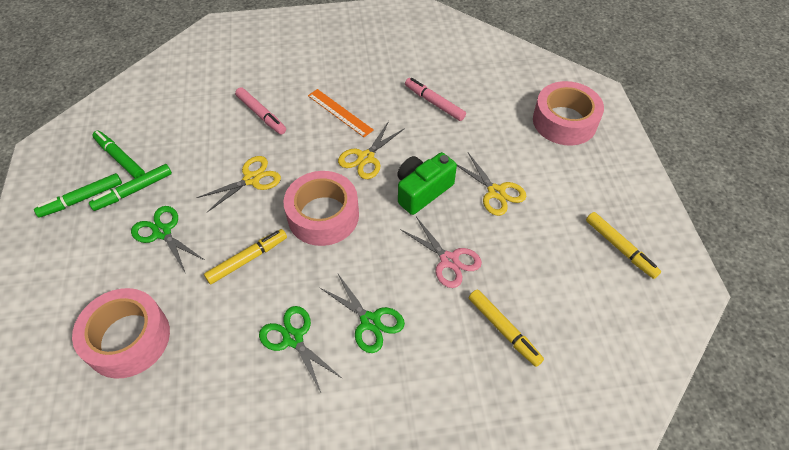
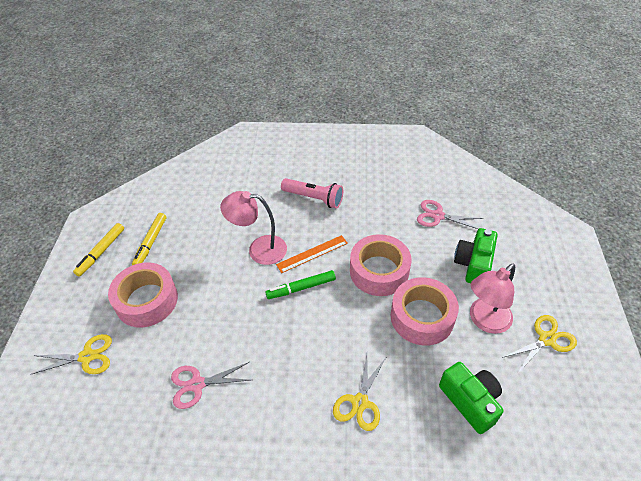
green camera: [397,152,457,215] = 1 -> [439,362,504,434] [454,228,498,283] = 2
green marker: [34,173,122,218] [89,164,172,211] [92,131,145,178] = 3 -> [265,270,336,299] = 1
green scissors: [131,206,206,274] [259,306,343,392] [319,274,405,353] = 3 -> none = 0
pink flashlight: none = 0 -> [281,178,343,208] = 1
pink lamp: none = 0 -> [220,191,287,265] [470,264,515,334] = 2
pink marker: [235,87,286,135] [405,78,466,121] = 2 -> none = 0
pink scissors: [400,217,482,288] = 1 -> [171,362,250,409] [417,200,484,229] = 2
yellow marker: [204,229,287,284] [469,289,544,367] [586,212,661,279] = 3 -> [73,223,124,276] [132,213,166,265] = 2

